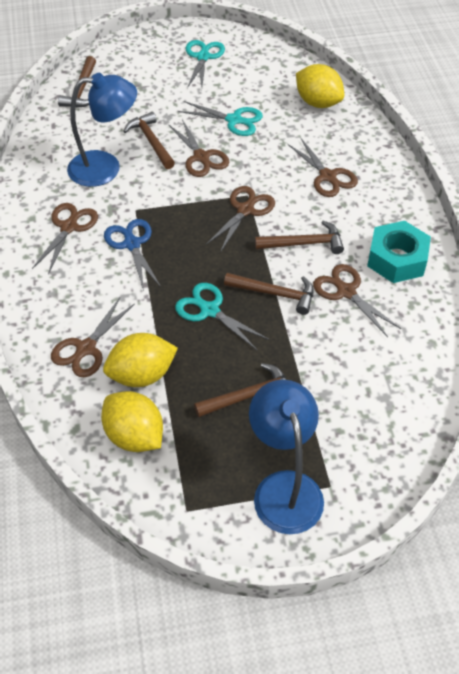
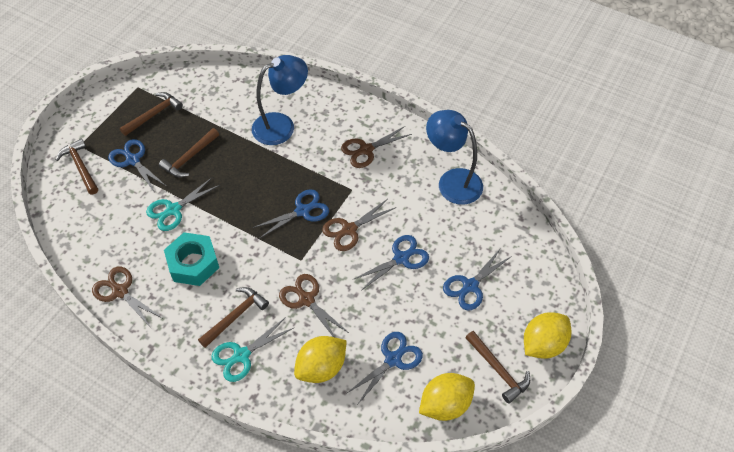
blue scissors: [104,219,161,291] = 1 -> [108,139,166,193] [252,189,329,239] [346,332,423,404] [352,235,429,291] [443,248,512,310] = 5
brown scissors: [32,203,98,274] [51,297,135,377] [168,119,229,177] [206,186,275,253] [287,137,358,197] [313,264,401,337] = 6 -> [92,267,162,329] [279,274,349,337] [322,199,396,251] [341,126,412,168] = 4
turquoise scissors: [175,283,269,351] [178,101,263,136] [186,40,225,88] = 3 -> [146,177,220,231] [211,317,293,382] = 2

